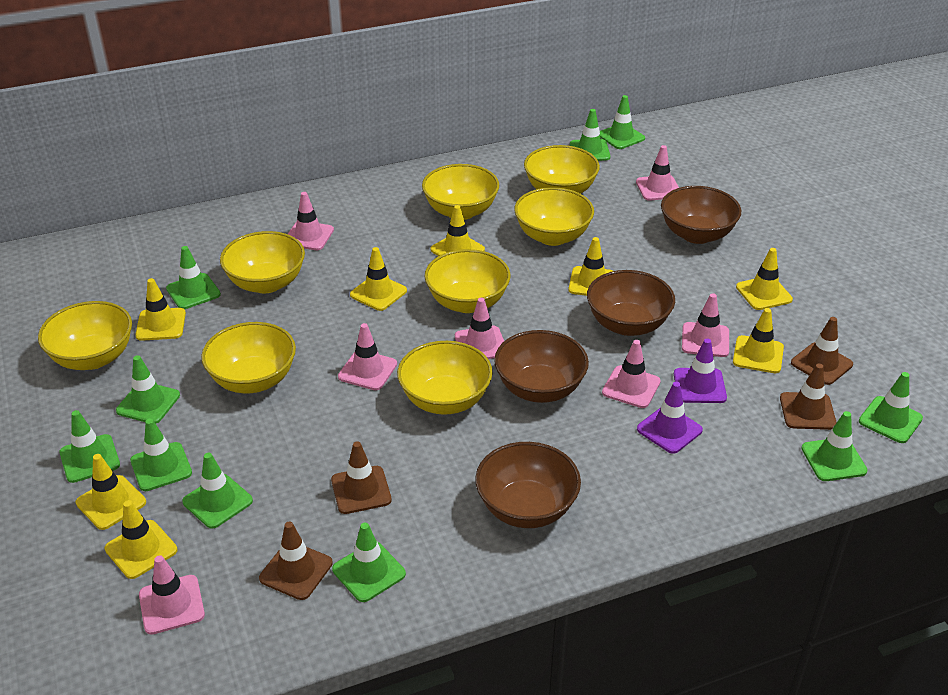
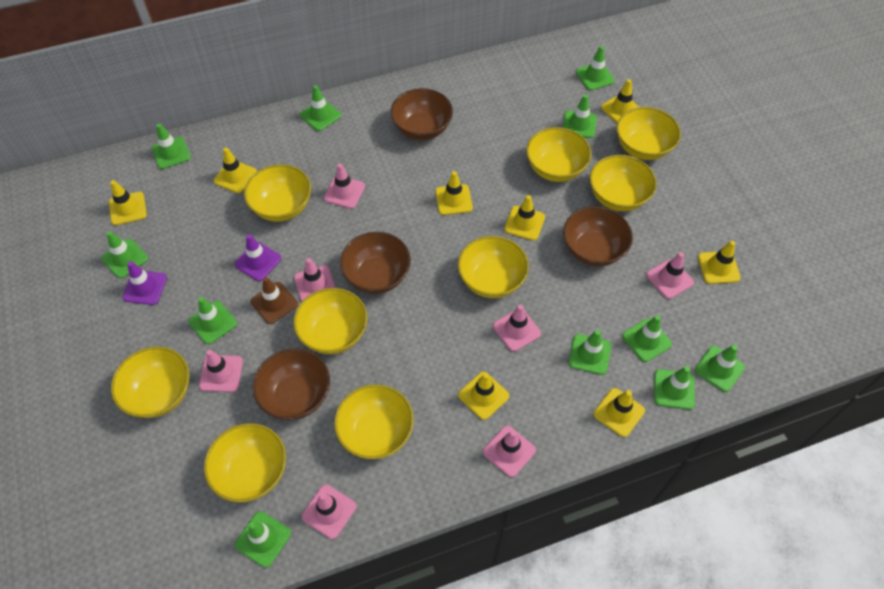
brown traffic cone: [259,522,333,600] [331,441,392,514] [780,364,837,430] [791,317,853,385] = 4 -> [250,277,298,324] = 1
green traffic cone: [60,410,120,483] [116,355,180,423] [130,418,192,491] [166,246,221,309] [182,453,253,529] [332,523,406,602] [570,109,610,161] [600,95,645,149] [801,411,867,481] [859,372,923,443] = 10 -> [101,231,148,278] [152,124,191,169] [189,297,237,344] [235,511,291,568] [300,85,341,131] [563,94,597,138] [568,330,611,375] [576,46,615,91] [622,315,672,362] [654,366,695,410] [695,345,745,392] = 11
yellow bowl: [38,301,132,370] [201,322,296,394] [220,231,305,293] [397,341,493,415] [422,164,499,220] [424,249,510,313] [514,187,594,246] [524,145,600,194] = 8 -> [111,346,190,418] [204,423,286,503] [244,164,311,222] [293,288,368,354] [334,384,414,459] [458,236,529,298] [526,127,591,182] [590,155,657,211] [616,107,681,160] = 9

